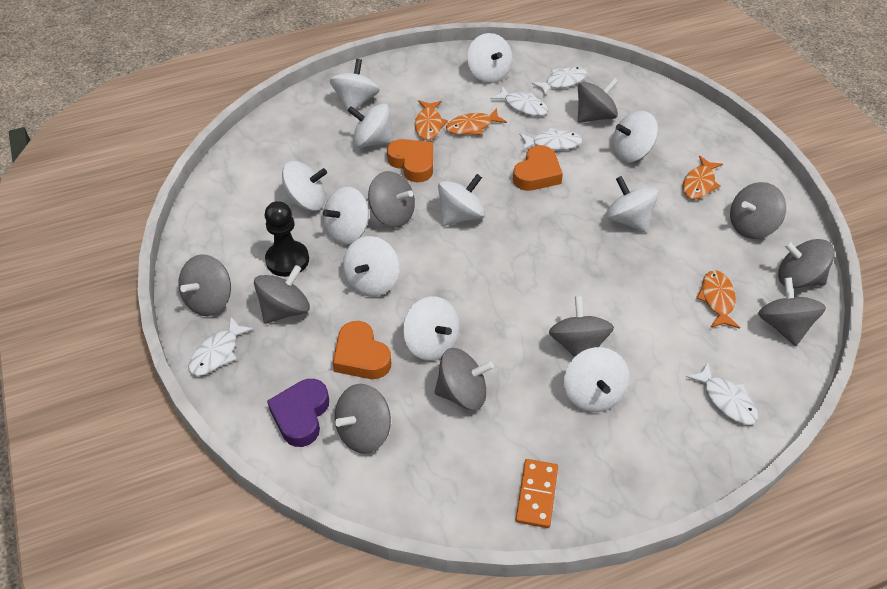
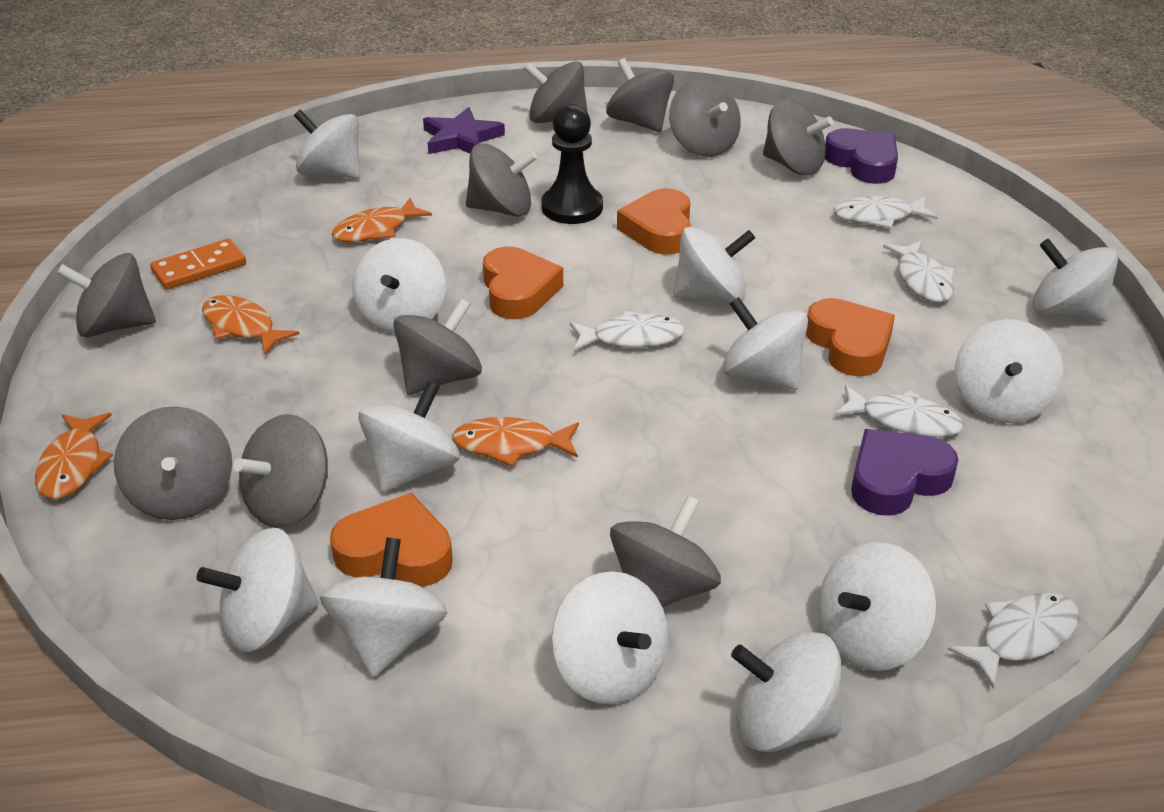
orange heart: [333,321,391,379] [387,139,433,182] [513,145,563,191] = 3 -> [330,493,453,587] [483,247,563,319] [617,188,691,255] [806,298,895,376] = 4
purple heart: [267,379,329,447] = 1 -> [825,128,898,184] [851,429,958,516] = 2
purple star: none = 0 -> [423,107,505,154] = 1
white spinning top: [282,161,327,211] [323,187,369,245] [330,59,379,114] [343,236,399,297] [348,103,394,148] [403,296,460,361] [438,174,485,226] [467,33,513,83] [564,347,630,412] [606,176,659,232] [612,111,658,162] = 11 -> [197,528,319,652] [294,109,360,179] [320,538,447,677] [352,238,446,333] [358,381,460,493] [552,571,669,704] [673,227,755,303] [722,297,808,390] [731,632,842,752] [818,542,936,671] [955,319,1063,423] [1033,239,1118,322] = 12

